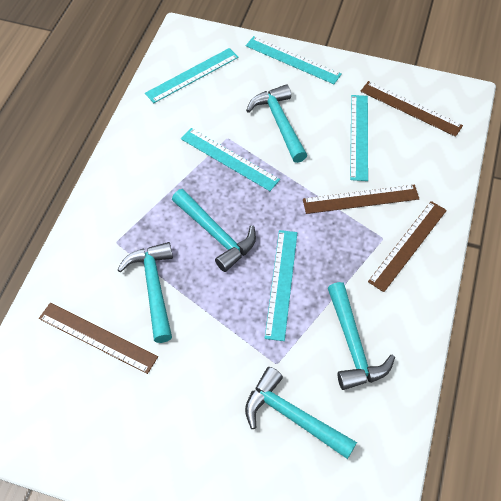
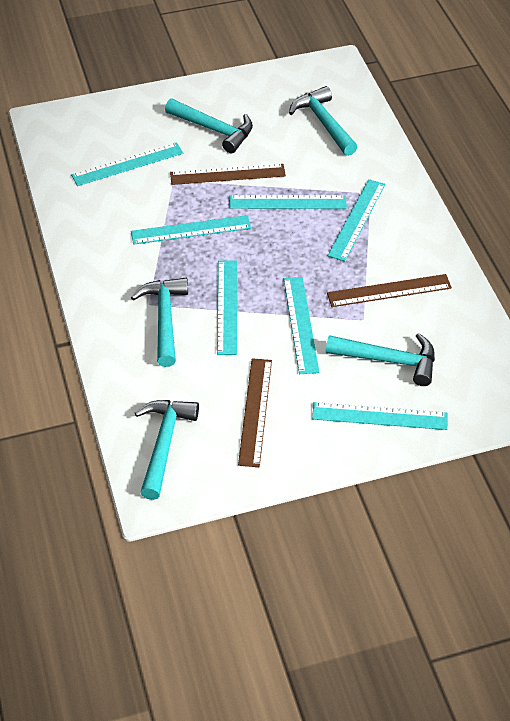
brown ruler: [39,303,158,374] [303,185,419,214] [360,81,463,137] [368,201,447,292] = 4 -> [170,164,286,185] [238,358,272,467] [327,274,452,307] = 3
turquoise ruler: [145,48,239,103] [181,128,280,191] [246,36,342,84] [265,230,297,341] [350,95,368,181] = 5 -> [71,142,183,186] [131,215,251,245] [217,260,237,355] [229,195,347,209] [284,277,319,374] [312,402,448,430] [327,179,385,261] = 7

